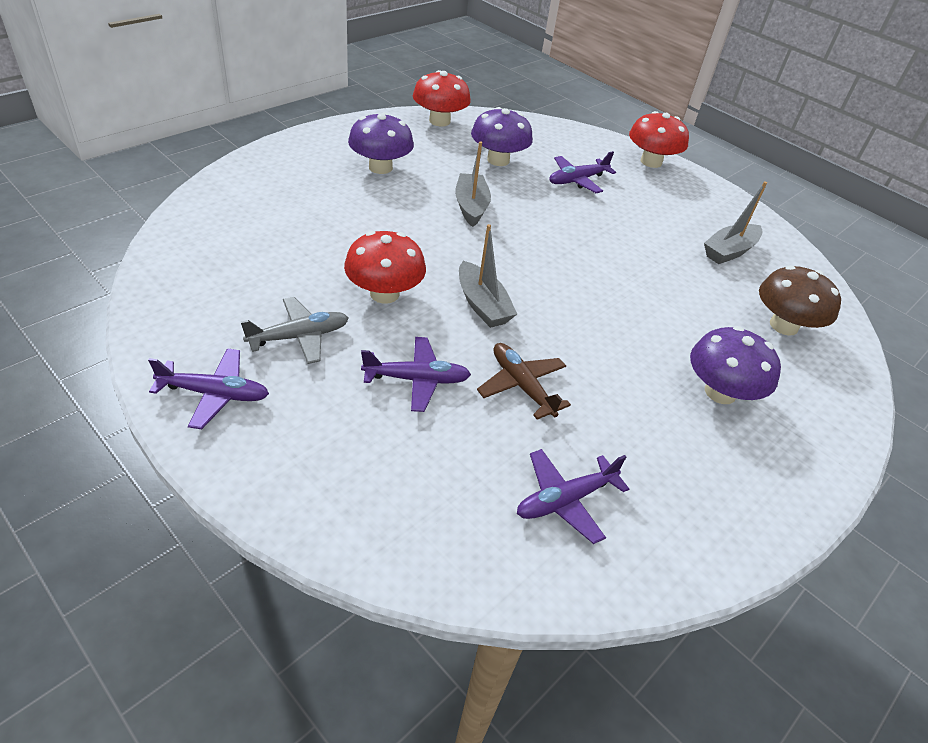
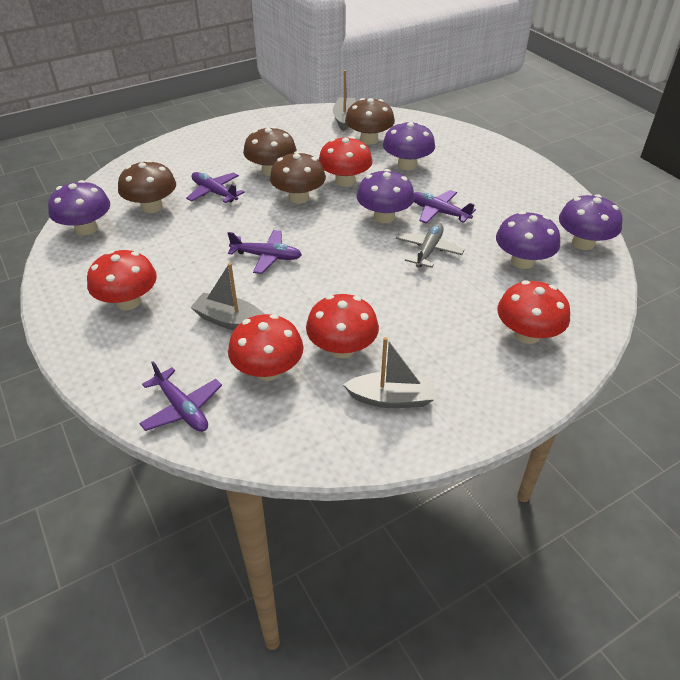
brown mushroom: [759,265,841,336] = 1 -> [118,160,176,213] [243,126,297,176] [270,151,326,204] [345,98,395,145] = 4
brown plane: [477,343,571,420] = 1 -> none = 0
purple mushroom: [348,112,414,174] [471,107,533,166] [690,326,781,404] = 3 -> [48,180,110,235] [357,169,415,223] [383,122,435,170] [496,211,560,269] [559,194,623,250] = 5
red mushroom: [344,231,426,304] [413,70,471,126] [629,111,689,168] = 3 -> [87,250,157,310] [228,314,304,381] [306,294,379,358] [319,136,373,187] [497,280,570,344] = 5

